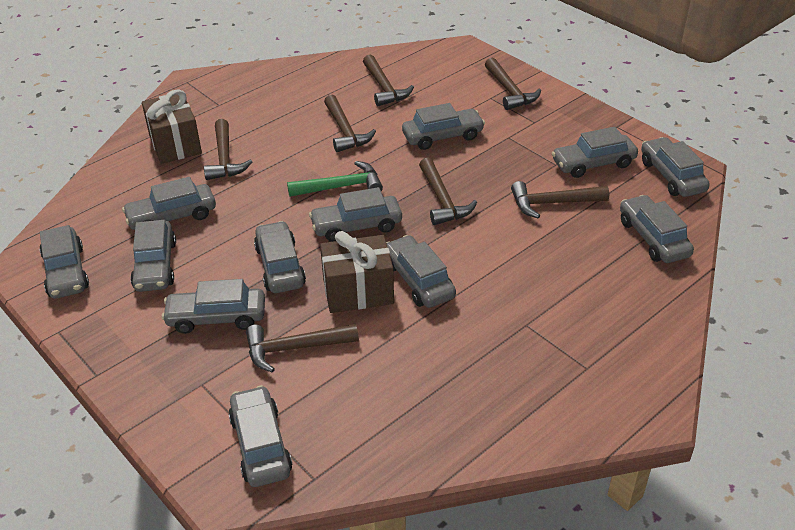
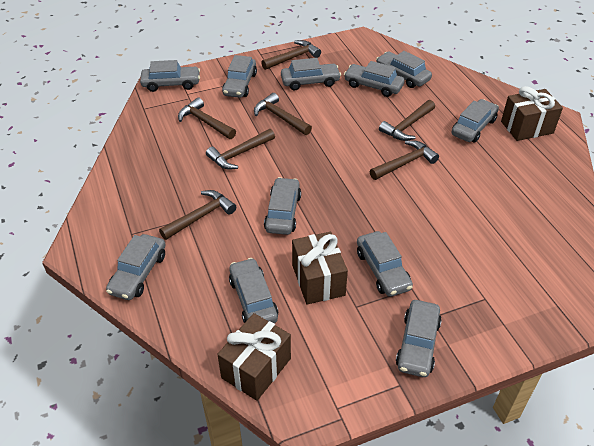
brown gift: [142,89,202,164] [320,231,394,313] = 2 -> [217,313,291,401] [292,232,348,305] [501,86,563,141] = 3
green hammer: [287,161,383,197] = 1 -> none = 0
grey car: [40,225,89,299] [122,177,216,230] [130,220,176,292] [162,279,265,334] [228,385,292,487] [254,221,306,293] [309,187,402,242] [386,235,456,308] [402,103,485,150] [552,127,638,178] [620,195,694,263] [641,137,710,197] = 12 -> [106,234,166,300] [140,60,200,92] [222,55,257,98] [229,258,278,323] [264,177,301,235] [281,58,341,90] [344,61,405,97] [357,231,413,297] [376,51,432,88] [396,300,442,377] [452,99,499,143] = 11

